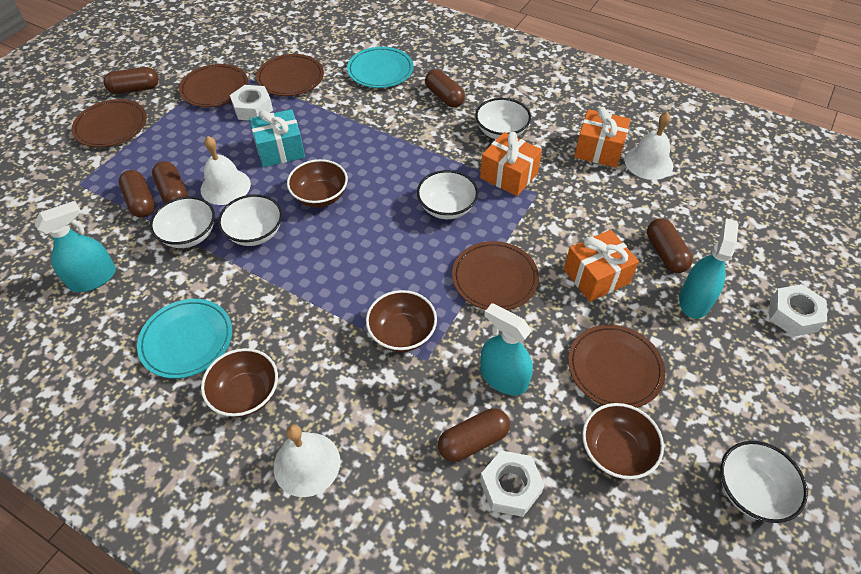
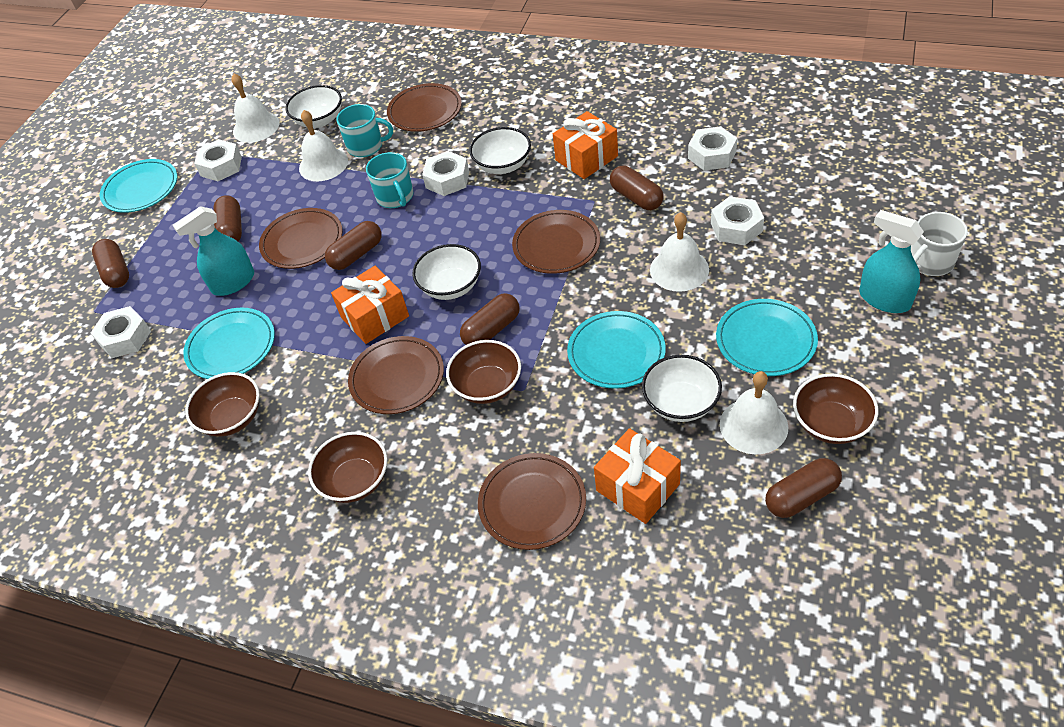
turquoise gift: [250,109,305,167] = 1 -> none = 0
turquoise mug: none = 0 -> [336,104,393,157] [366,152,414,208] = 2
turquoise plate: [137,299,232,379] [347,47,413,88] = 2 -> [100,159,177,213] [183,307,275,379] [567,311,666,389] [716,299,818,376] = 4
turquoise spray bottle: [35,201,116,292] [480,303,533,396] [679,218,738,319] = 3 -> [173,206,254,296] [859,210,924,313] = 2
white bell: [201,136,251,205] [274,425,340,497] [625,112,673,180] = 3 -> [231,74,280,143] [299,110,348,181] [650,212,709,292] [720,371,788,454] = 4
white bowl: [150,196,215,248] [218,194,282,246] [417,170,478,219] [475,98,531,139] [720,441,808,523] = 5 -> [285,85,342,128] [412,244,481,300] [469,127,531,174] [642,355,722,422] = 4
white mug: none = 0 -> [911,212,968,276] = 1
white nut: [230,85,273,121] [480,450,545,517] [770,284,827,337] = 3 -> [91,306,151,358] [194,139,242,181] [422,151,469,196] [688,126,737,171] [711,196,764,245] = 5

